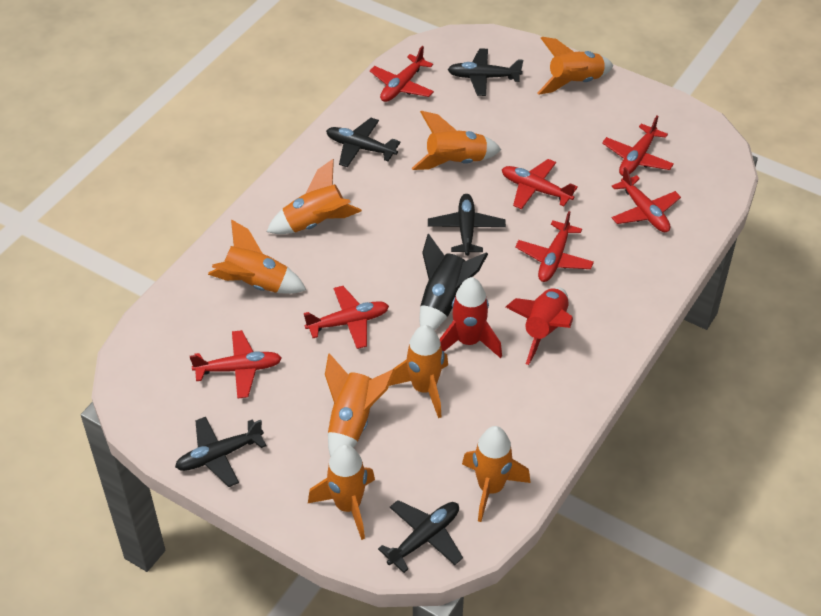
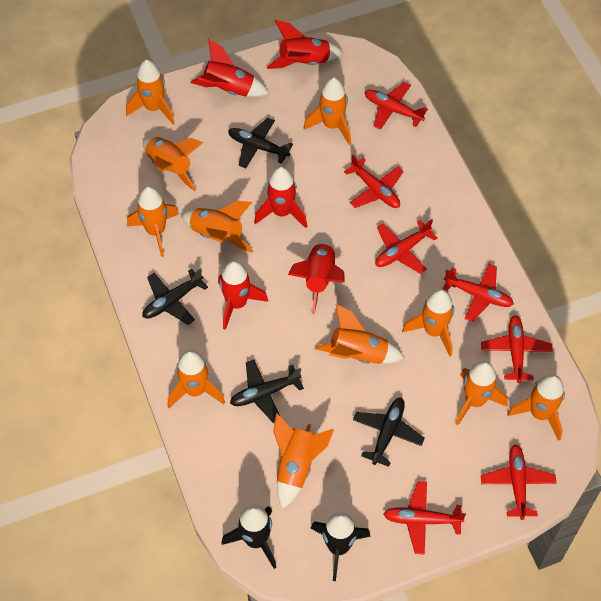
black plane: [175,417,266,487] [326,118,401,167] [378,500,463,573] [428,194,506,256] [447,48,523,96] = 5 -> [142,268,208,325] [228,118,293,168] [230,359,304,423] [353,398,425,467] = 4
black rocket: [420,234,488,331] = 1 -> [222,505,276,569] [310,512,371,581] = 2
orange rocket: [208,219,306,294] [267,159,362,234] [308,444,375,540] [325,353,395,457] [389,325,448,418] [412,111,501,170] [462,426,531,522] [538,37,613,94] = 8 -> [126,60,175,125] [127,186,179,257] [143,137,203,191] [167,350,225,408] [181,201,253,253] [273,413,334,509] [304,77,351,145] [315,304,404,364] [402,289,454,357] [456,361,508,425] [507,374,565,441] = 11
red rocket: [440,277,502,358] [506,287,573,365] = 2 -> [190,39,269,97] [218,260,268,330] [254,167,307,228] [267,20,343,69] [288,240,344,314] = 5

